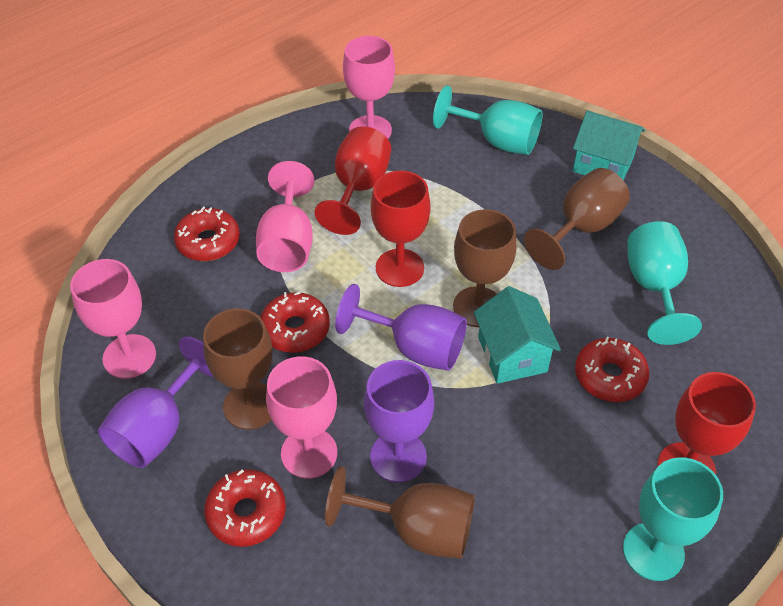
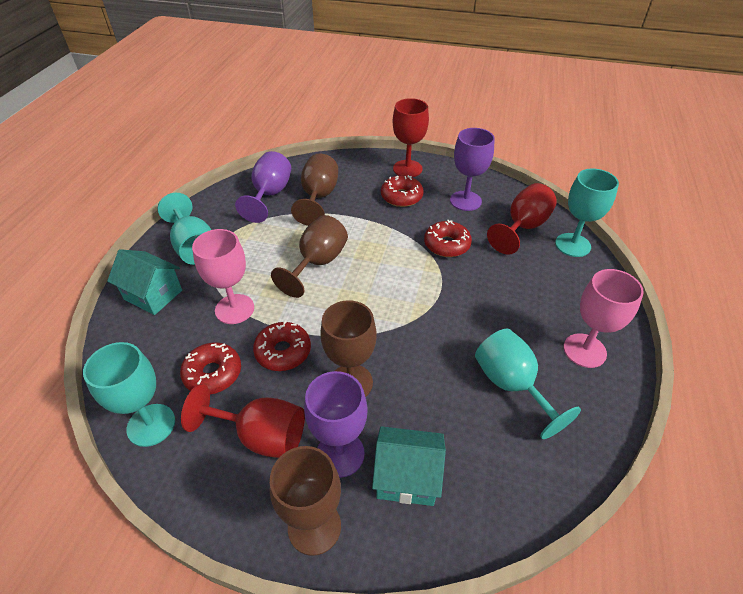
pink goblet: [70,259,156,379] [256,161,314,272] [266,356,337,479] [343,36,395,138] = 4 -> [192,229,254,324] [564,269,644,368] = 2
turquoise goblet: [433,85,542,155] [623,457,723,581] [627,221,702,345] = 3 -> [83,342,175,447] [158,193,211,265] [475,329,581,439] [555,168,619,257] = 4

